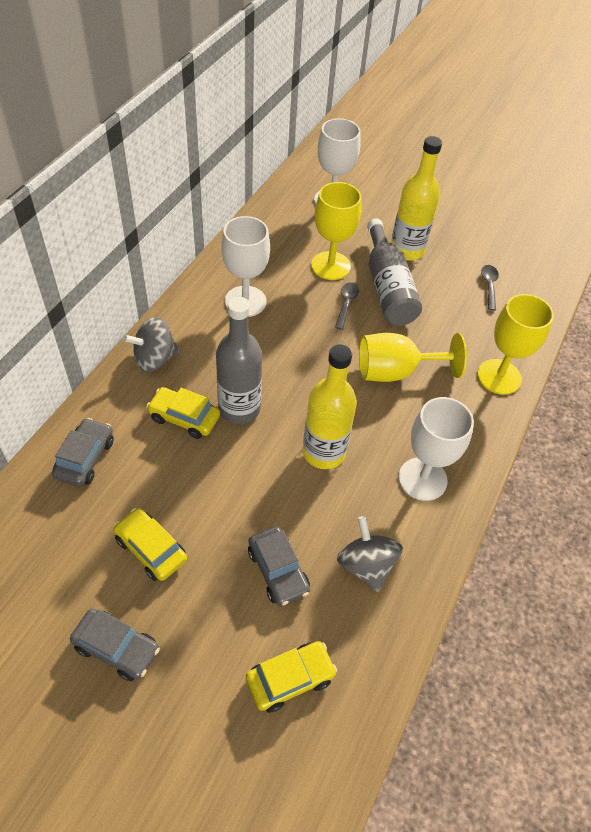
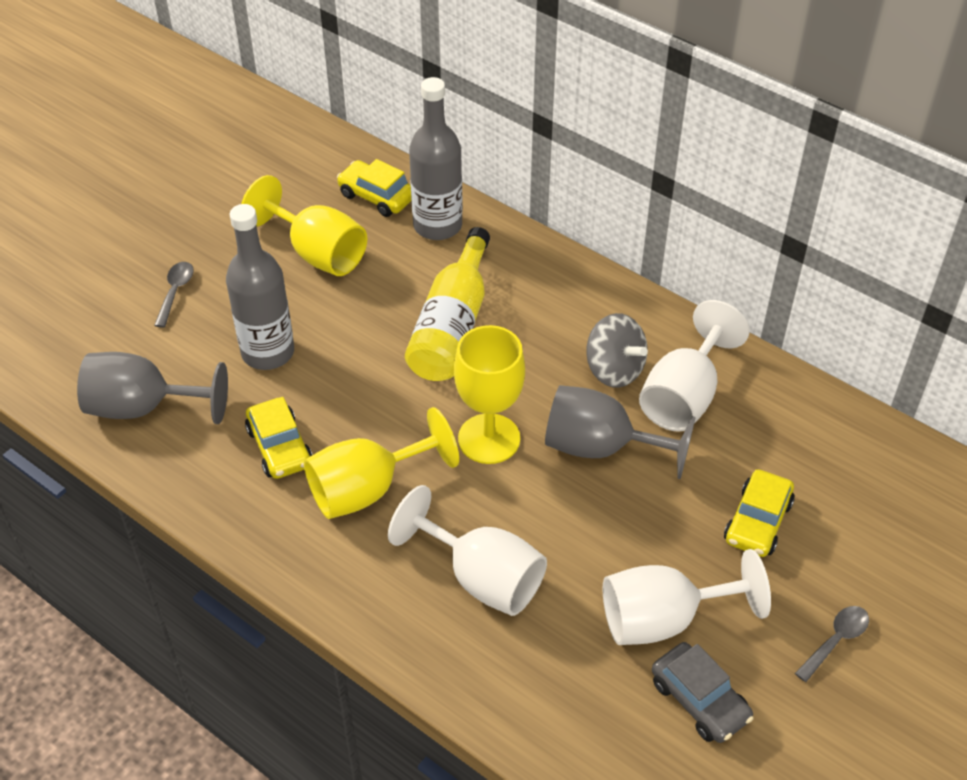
grey car: [52,418,114,487] [70,608,160,681] [248,526,310,606] = 3 -> [652,642,754,743] = 1
grey goblet: none = 0 -> [77,352,228,424] [545,385,696,479] = 2
grey spinning top: [123,317,179,372] [337,516,403,592] = 2 -> [586,313,648,388] = 1
yellow bottle: [303,344,357,469] [391,136,442,261] = 2 -> [405,227,490,381] = 1

